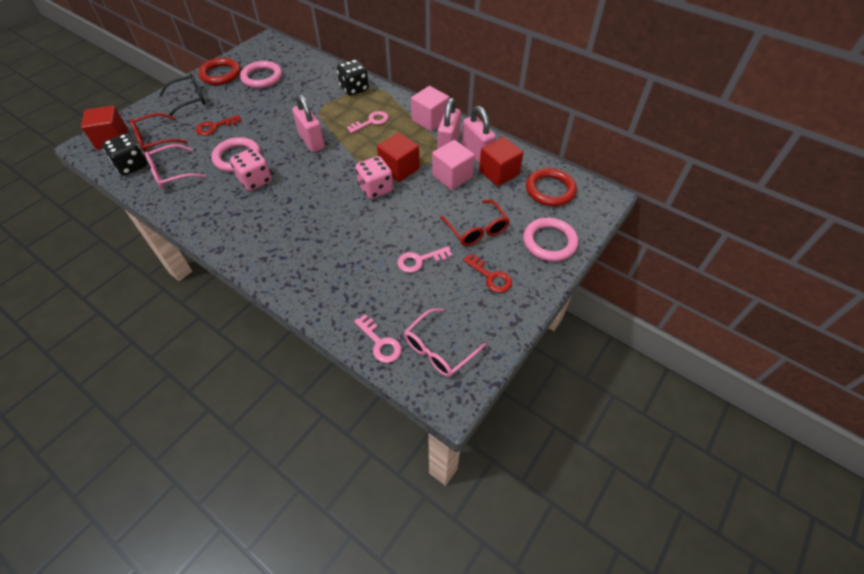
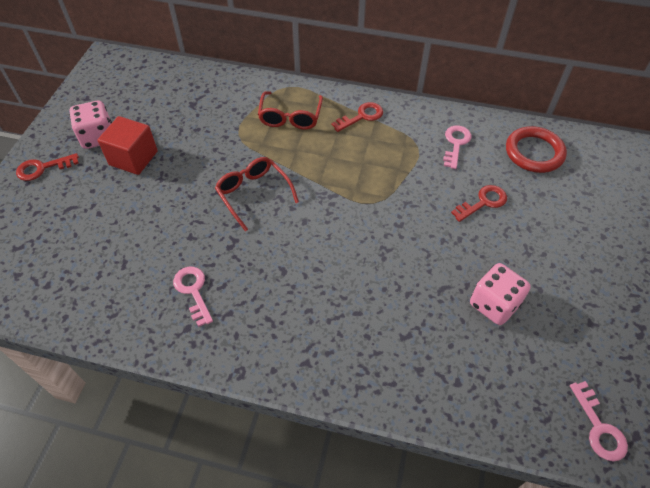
black dice: [102,134,147,175] [337,59,369,96] = 2 -> none = 0
black glasses: [159,73,205,116] = 1 -> none = 0
pink cube: [411,86,449,131] [432,140,475,190] = 2 -> none = 0
pink glasses: [145,144,206,189] [404,308,486,377] = 2 -> none = 0
pink padlock: [292,94,325,152] [438,98,461,149] [462,106,496,164] = 3 -> none = 0
pink ring: [211,137,261,172] [240,61,282,88] [523,218,578,262] = 3 -> none = 0
red cube: [81,106,128,150] [377,133,420,182] [479,137,524,186] = 3 -> [98,116,158,175] = 1
red key: [195,115,241,136] [463,253,512,293] = 2 -> [16,153,79,181] [332,102,383,132] [451,185,507,222] = 3
red ring: [198,58,241,85] [526,168,577,206] = 2 -> [506,126,567,173] = 1

